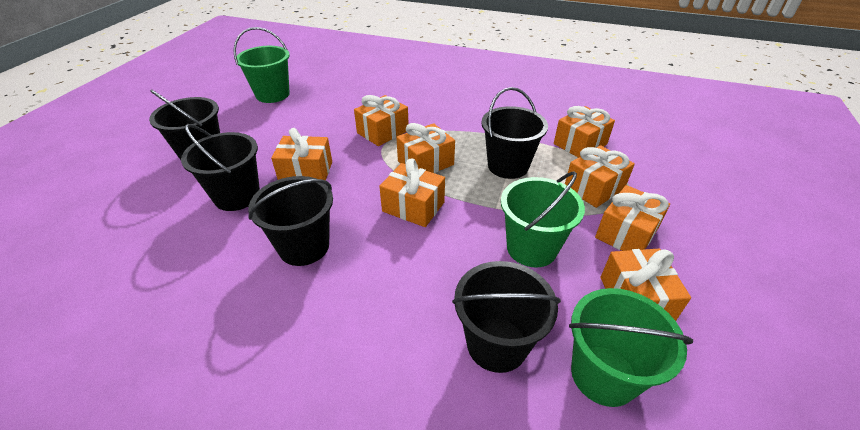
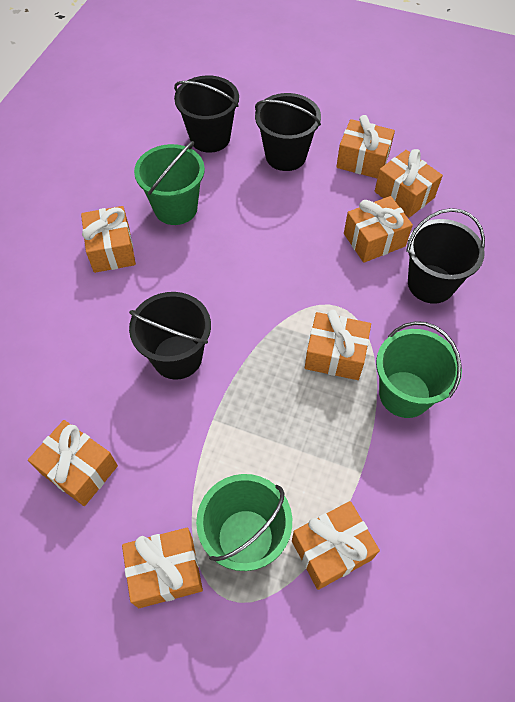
black bucket: [149,90,220,160] [181,124,260,211] [248,176,333,266] [452,261,561,373] [481,87,548,179] = 5 -> [129,292,211,380] [174,75,239,153] [255,93,321,171] [406,208,485,304] = 4

